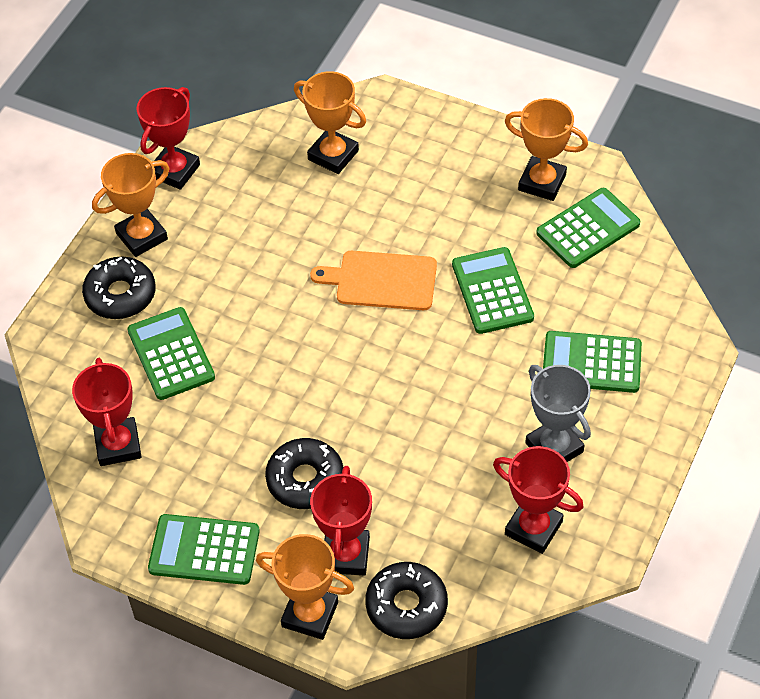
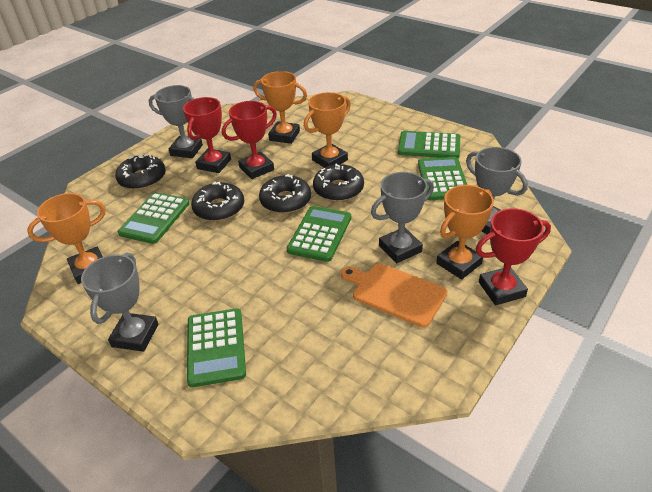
black donut: [82,256,156,319] [265,438,343,509] [365,562,448,639] = 3 -> [115,154,166,190] [191,181,244,221] [259,174,311,213] [313,163,364,201] = 4
grey trophy: [525,365,591,462] = 1 -> [81,253,159,352] [149,85,203,158] [371,172,434,263] [466,147,528,234] = 4
red trophy: [72,358,142,466] [137,87,200,190] [310,466,372,575] [493,446,584,554] = 4 -> [183,97,231,173] [222,101,277,179] [476,208,551,305] = 3

